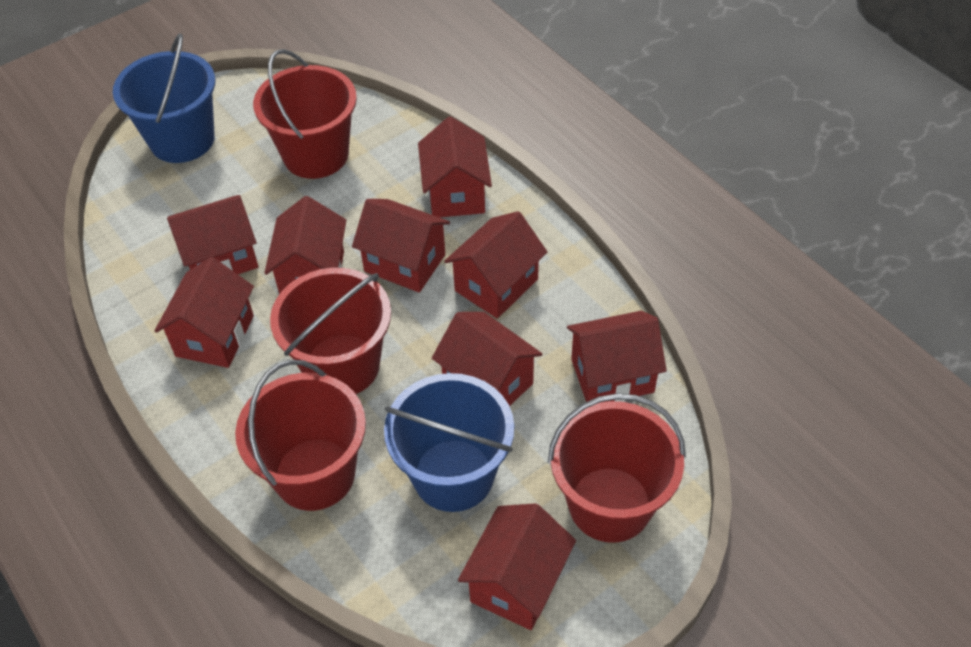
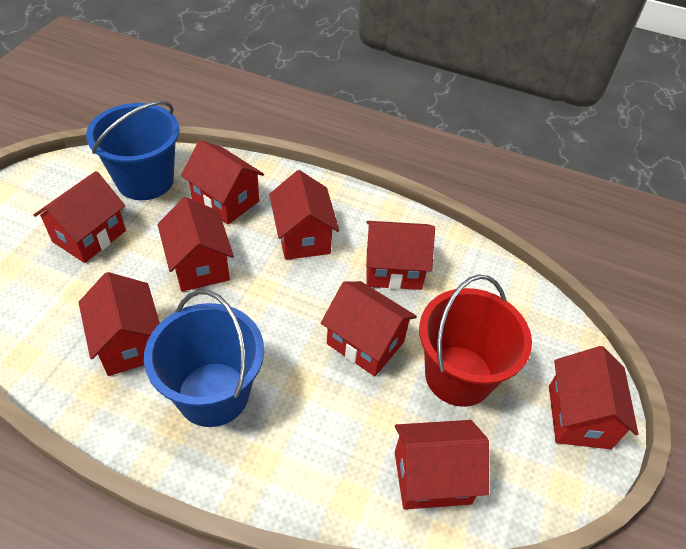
red bucket: [235,360,366,511] [253,49,357,179] [270,268,391,394] [548,393,686,543] = 4 -> [419,274,532,407] = 1

